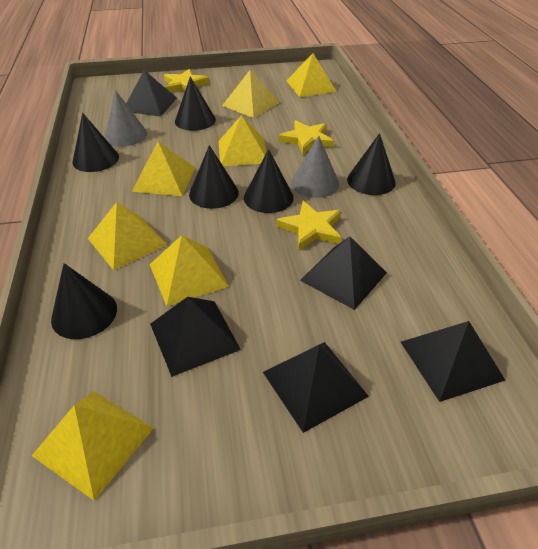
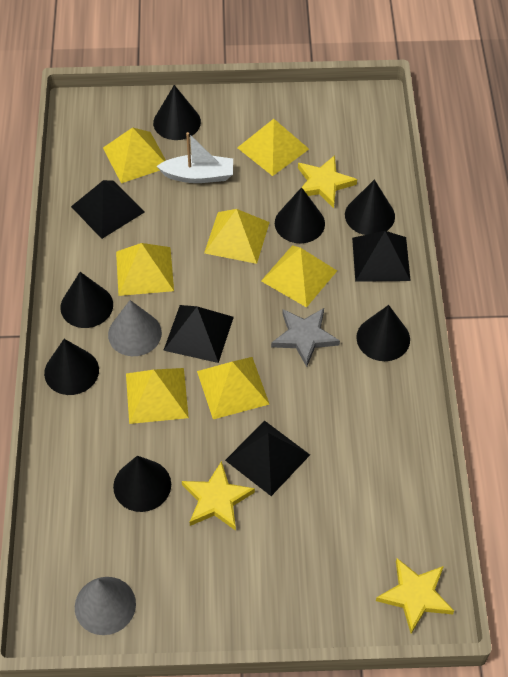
black cone: [51,263,117,339] [72,113,119,172] [175,76,216,131] [189,145,239,209] [244,149,294,213] [347,133,396,195] = 6 -> [44,339,99,395] [60,272,113,328] [113,456,171,512] [153,85,201,140] [275,187,325,243] [345,179,395,235] [356,305,410,361] = 7
black pyramid: [126,70,177,117] [150,297,241,377] [263,342,369,433] [300,237,387,310] [401,321,506,402] = 5 -> [71,180,145,239] [163,305,234,363] [225,420,310,496] [352,231,411,282] = 4
grey star: none = 0 -> [271,308,340,367] = 1
white boat: none = 0 -> [157,132,233,183] = 1

